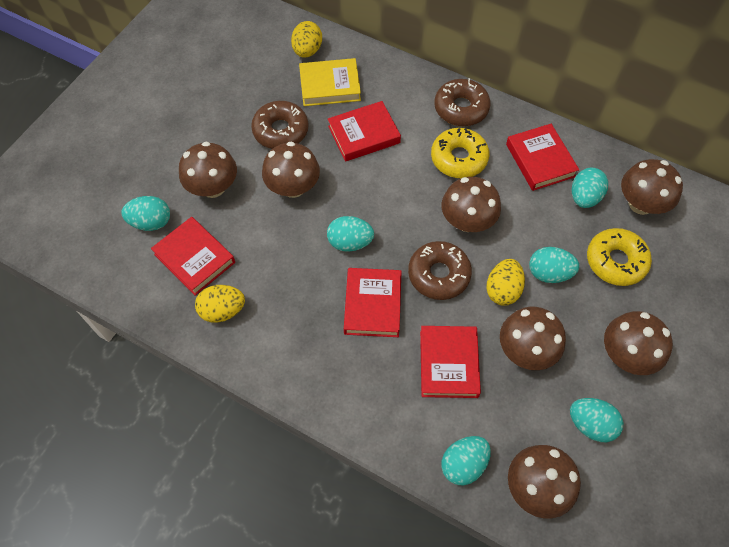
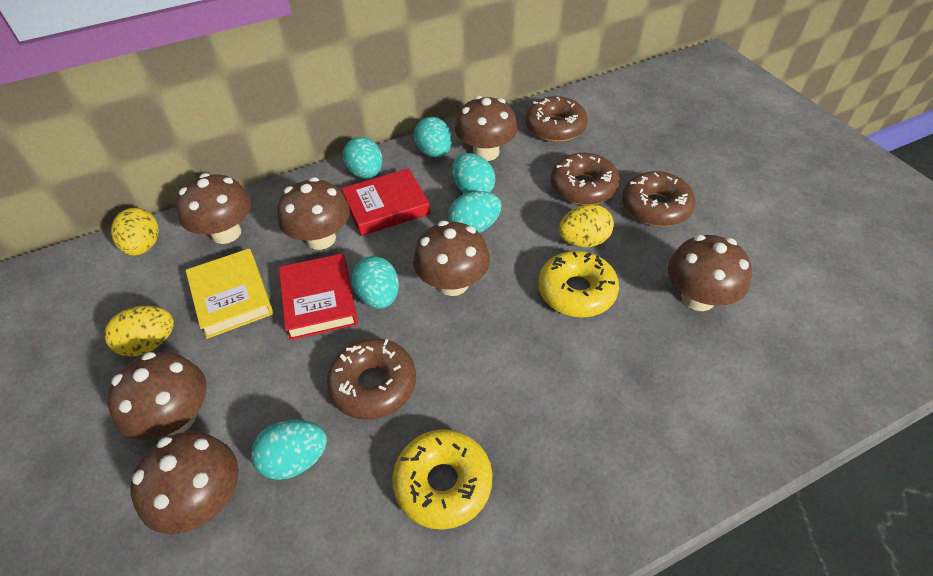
brown donut: [251,101,309,149] [408,241,472,300] [434,78,490,126] = 3 -> [326,338,416,420] [525,96,588,142] [550,153,620,205] [622,171,696,227] = 4
red book: [151,217,235,296] [328,101,401,162] [344,268,402,337] [420,326,481,398] [506,124,579,191] = 5 -> [279,253,358,340] [341,168,430,236] = 2

